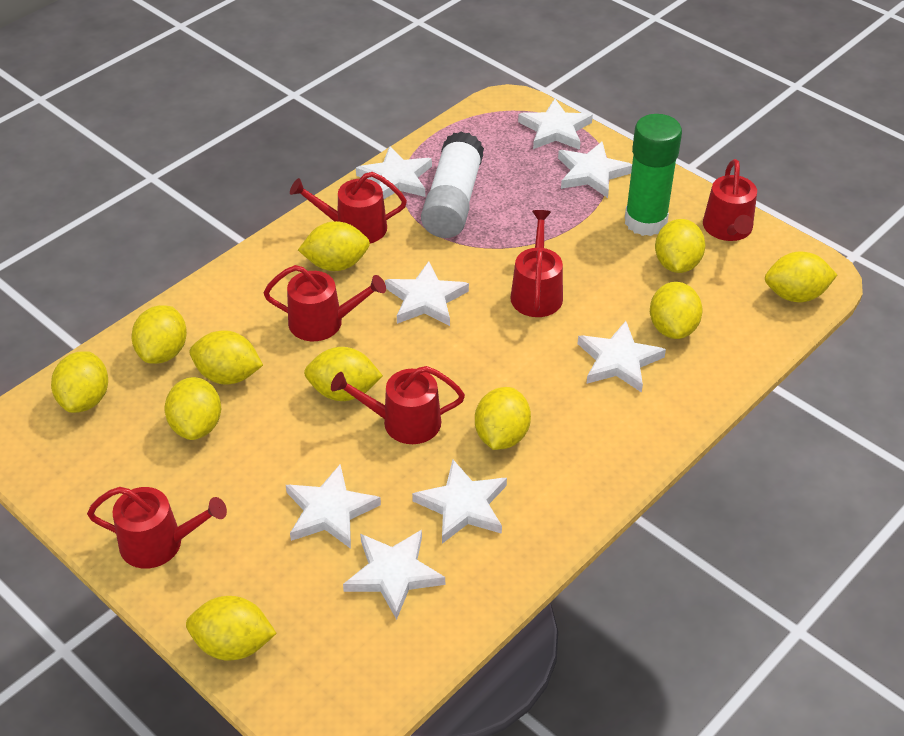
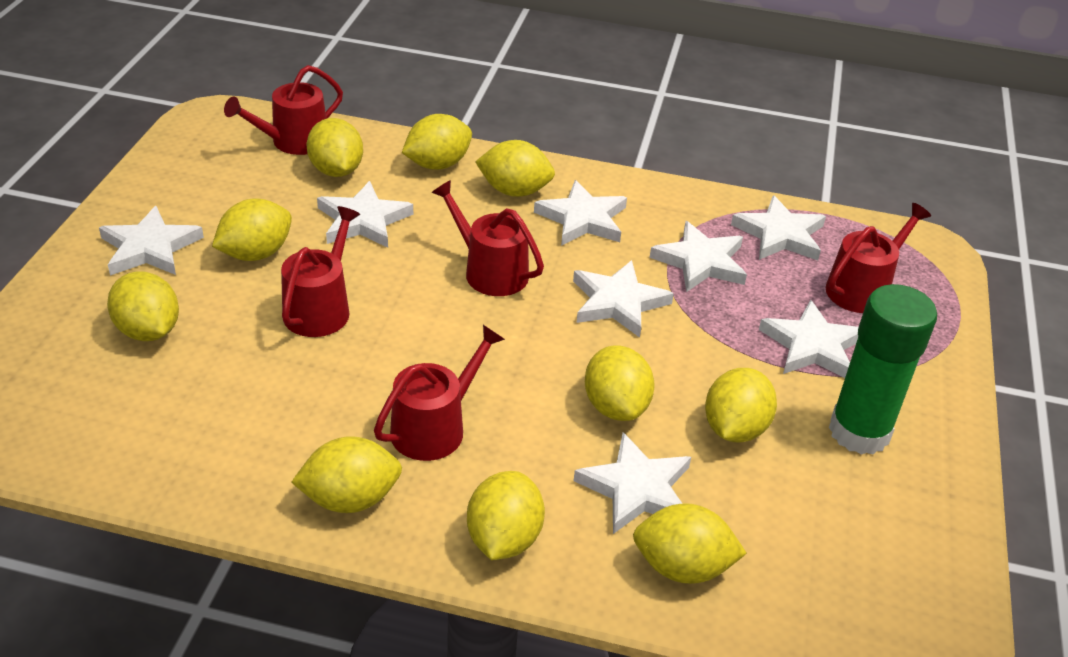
red watering can: [87,487,227,569] [264,265,386,341] [290,172,407,244] [331,366,465,444] [510,210,563,317] [703,159,757,241] = 6 -> [224,65,343,155] [281,206,360,337] [374,325,505,461] [431,180,544,296] [826,203,931,313] = 5
white glue stick: [421,131,484,238] = 1 -> none = 0
yellow lemon: [51,351,108,413] [132,305,187,364] [164,377,221,440] [186,596,277,661] [190,330,263,385] [298,221,370,271] [304,347,383,401] [475,387,531,450] [650,282,703,339] [655,219,706,273] [765,252,837,302] = 11 -> [107,271,179,341] [212,199,292,261] [291,436,402,513] [307,118,363,177] [402,114,472,170] [467,471,545,560] [475,140,555,197] [585,345,655,421] [633,503,747,584] [705,368,777,443] = 10

